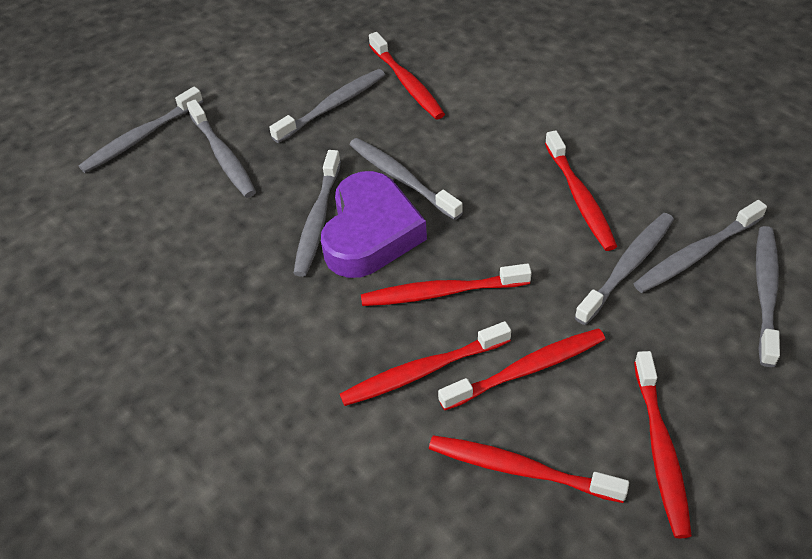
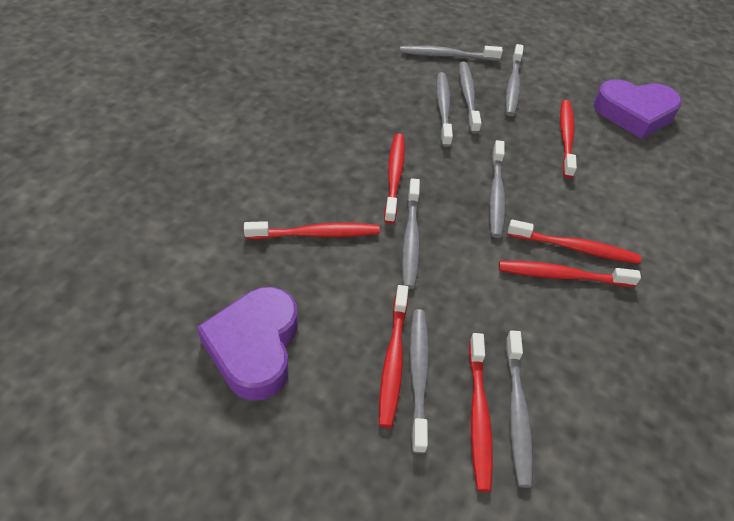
purple heart: [321,171,427,278] = 1 -> [197,287,298,401] [594,79,682,139] = 2

